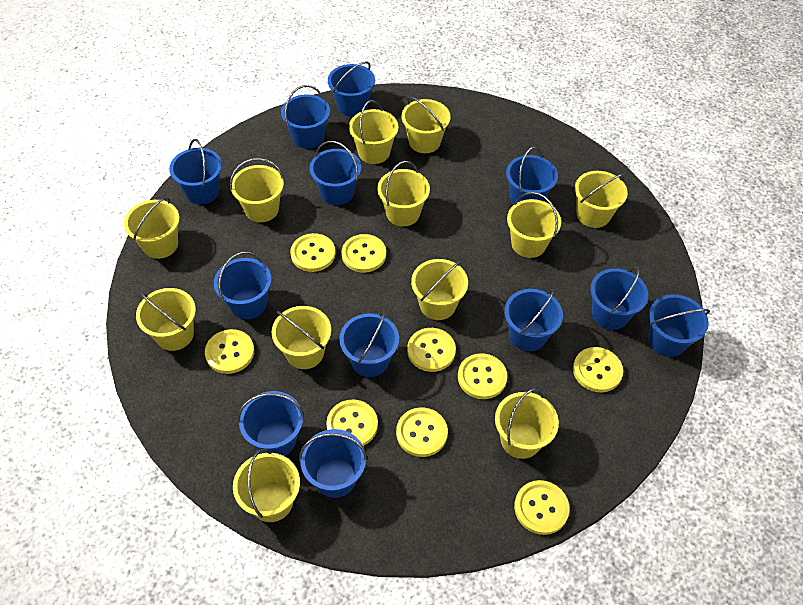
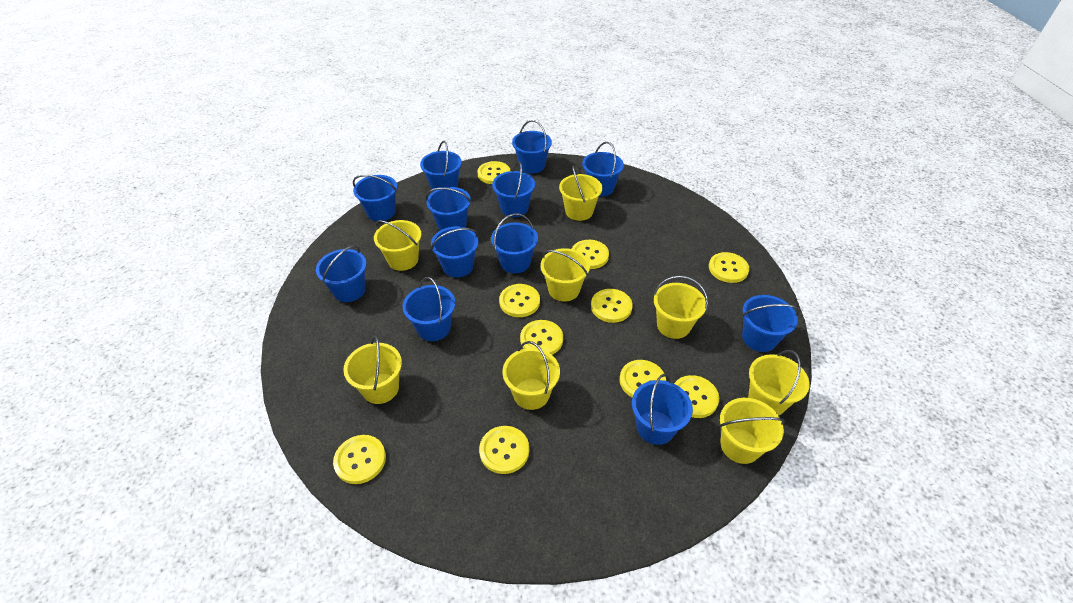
yellow bucket: [124,197,180,259] [136,288,196,351] [230,158,284,222] [233,449,300,522] [272,306,331,369] [349,100,398,164] [377,161,430,226] [401,97,451,153] [411,259,468,320] [495,388,559,459] [507,192,561,258] [575,171,628,228] = 12 -> [343,336,402,404] [374,220,421,271] [503,341,560,410] [541,248,590,302] [559,166,603,221] [654,276,708,339] [719,398,786,464] [748,350,810,416] = 8
yellow button: [205,329,254,374] [290,233,336,272] [326,399,378,446] [342,234,386,273] [396,407,448,457] [407,328,456,372] [458,353,507,399] [514,480,569,535] [573,347,623,392] = 9 -> [333,435,386,484] [477,161,510,184] [479,426,529,474] [499,284,540,317] [520,320,563,355] [572,240,609,269] [591,289,633,323] [620,360,666,398] [674,375,719,418] [709,252,749,283] = 10

